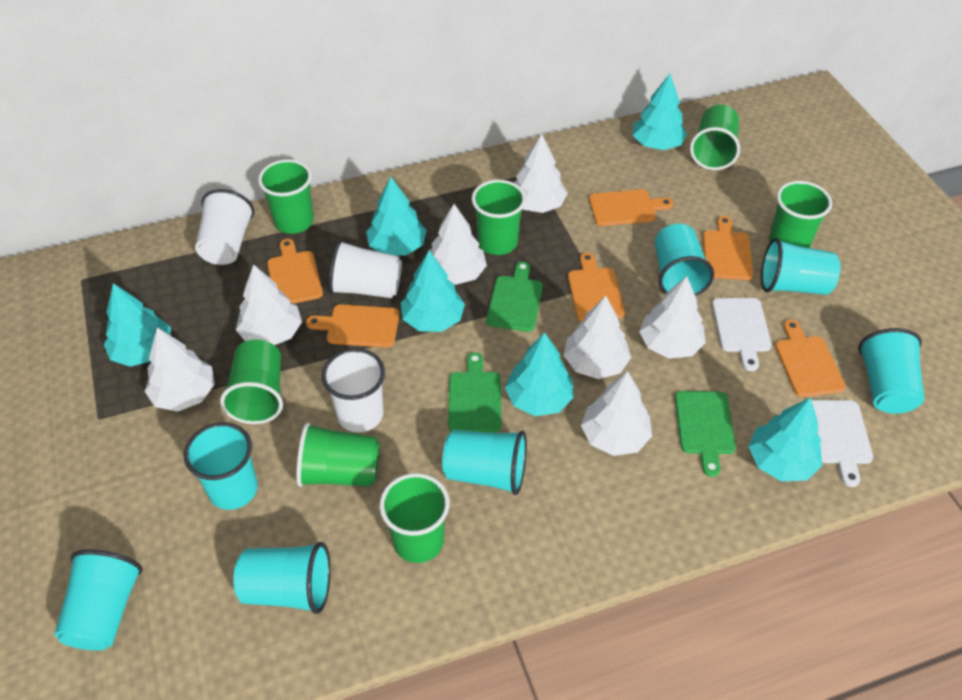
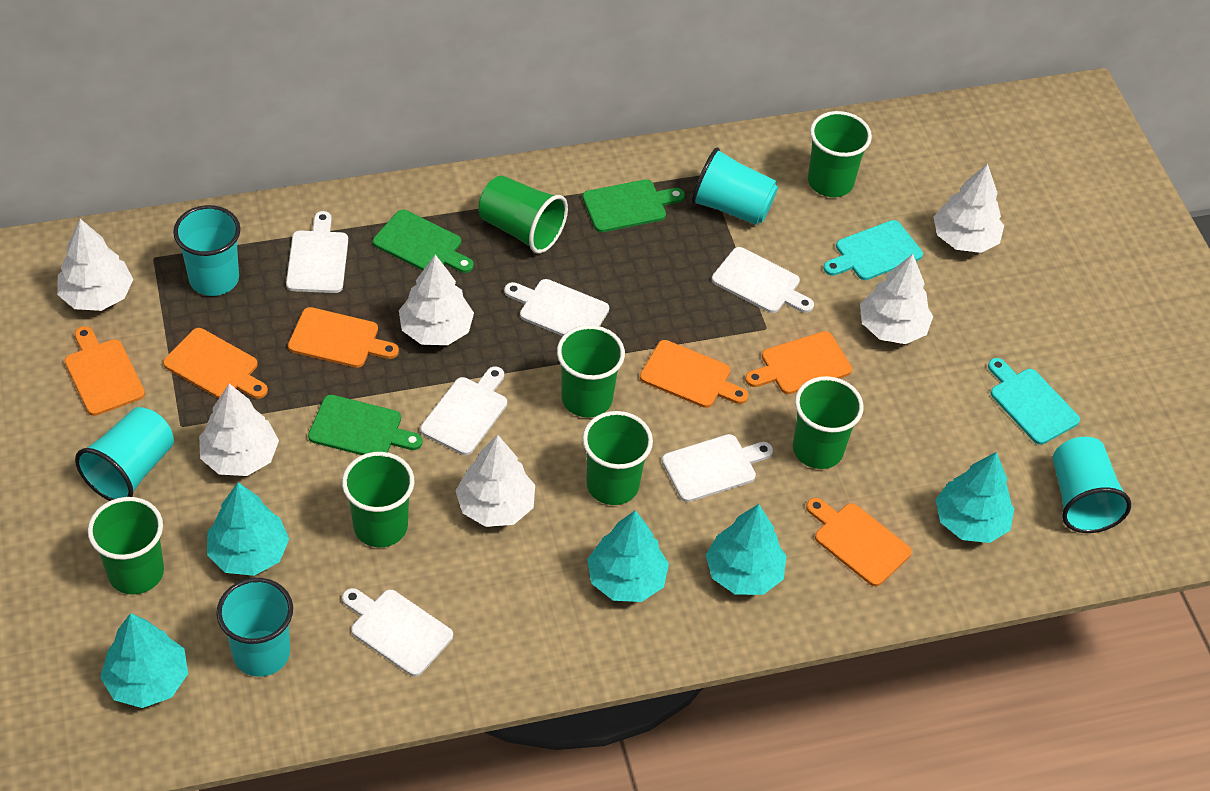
turquoise cup: [54,550,143,651] [184,422,258,510] [233,542,331,614] [442,430,527,495] [655,224,714,296] [761,238,841,295] [858,328,924,414] = 7 -> [75,407,174,501] [173,205,241,296] [216,578,293,677] [691,147,778,225] [1053,437,1131,533] = 5
turquoise cutting board: none = 0 -> [823,220,923,280] [988,358,1080,445] = 2
turquoise tree: [104,283,171,367] [366,177,427,256] [401,251,465,332] [505,332,574,416] [633,74,687,150] [748,397,822,481] = 6 -> [100,613,188,708] [207,482,289,576] [587,510,669,602] [706,504,787,595] [936,452,1014,543] = 5
white cup: [195,189,254,265] [322,348,385,432] [329,240,402,298] = 3 -> none = 0
white cutting board: [712,298,772,371] [811,400,873,487] = 2 -> [286,211,348,293] [342,588,453,676] [420,367,507,455] [504,279,609,336] [662,434,773,502] [712,247,814,313] = 6
white tree: [144,327,215,412] [236,264,302,345] [429,204,487,285] [514,134,568,213] [564,295,631,379] [581,371,652,456] [639,276,706,359] = 7 -> [57,219,133,311] [199,384,279,476] [399,254,474,345] [456,435,535,527] [860,254,933,344] [933,164,1004,253] = 6

